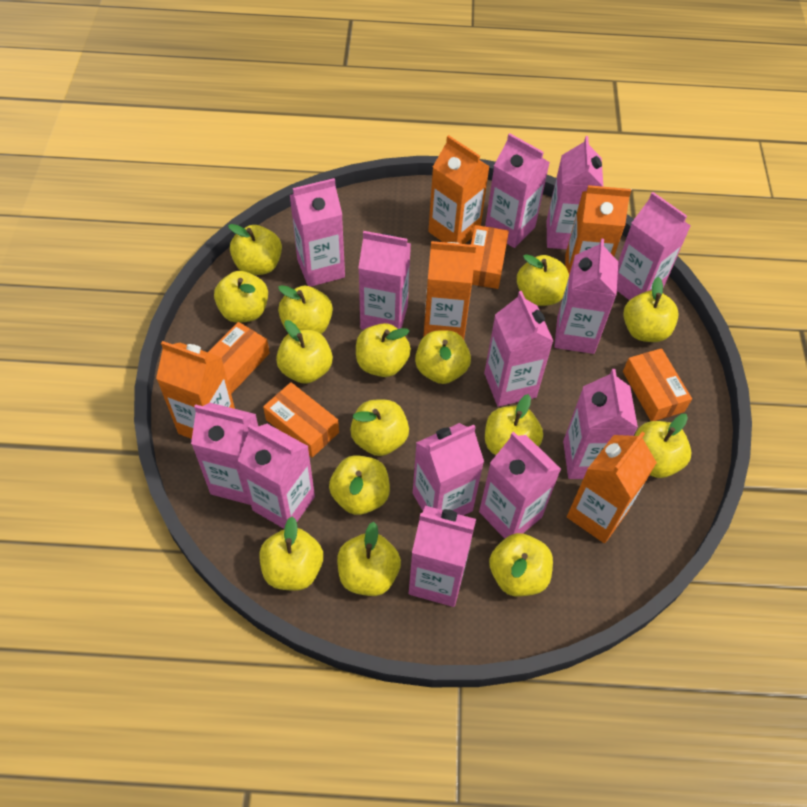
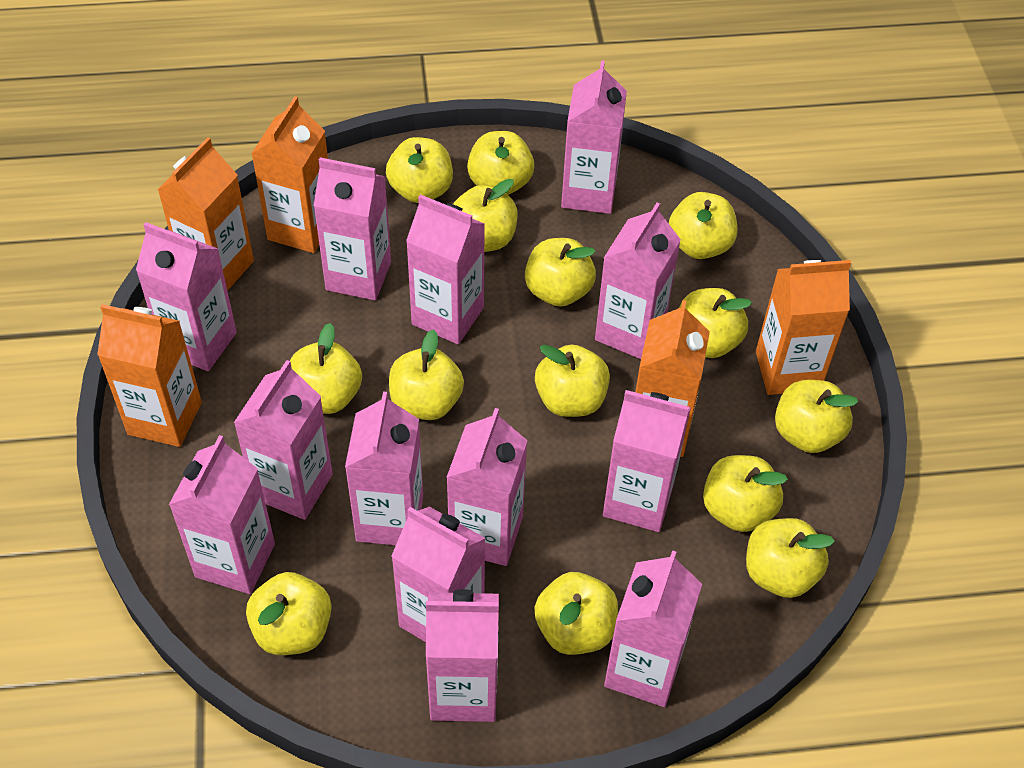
orange box: [208,322,270,394] [263,382,339,458] [471,225,509,289] [623,348,692,421] = 4 -> none = 0
yellow apple: [214,271,268,323] [228,224,282,275] [260,516,323,591] [276,320,333,384] [278,285,333,334] [329,455,390,515] [337,522,401,596] [350,400,409,456] [356,323,411,377] [415,330,471,384] [485,394,543,455] [489,533,553,597] [517,254,569,306] [623,277,679,342] [635,414,691,478] = 15 -> [246,572,332,655] [290,323,362,414] [386,137,453,203] [389,329,464,420] [453,179,518,252] [467,131,534,195] [525,238,596,307] [535,344,610,417] [535,572,618,655] [669,192,737,259] [679,288,752,358] [703,455,788,532] [746,518,835,598] [775,380,858,453] = 14

